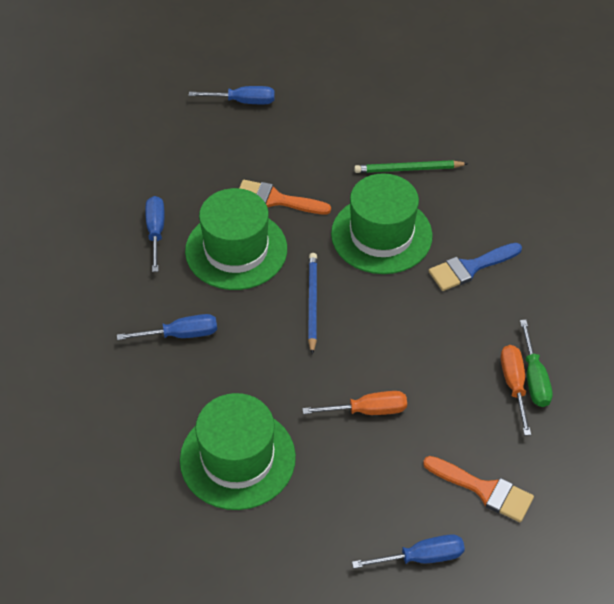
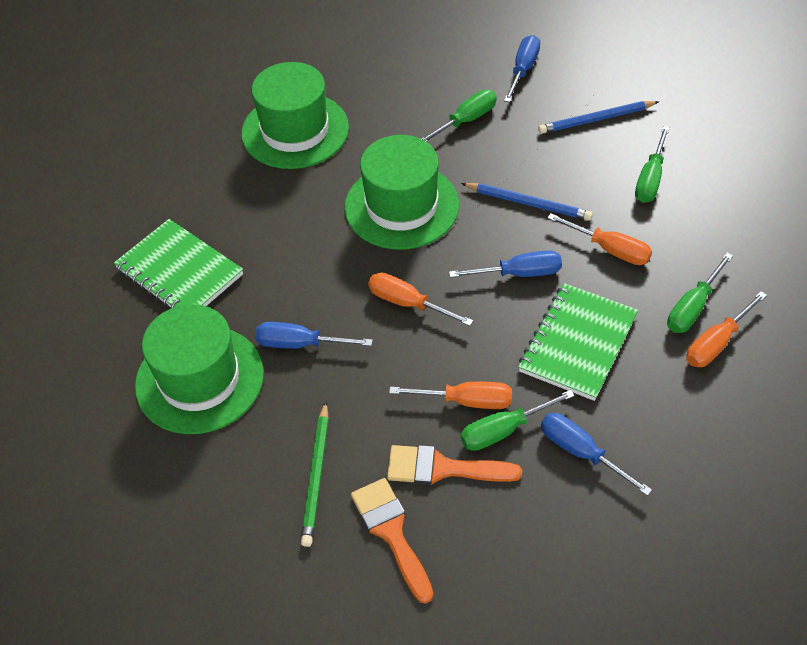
blue brush: [429,243,522,291] = 1 -> none = 0
blue pencil: [308,253,317,355] = 1 -> [461,183,593,221] [538,101,659,134] = 2
green notebook: none = 0 -> [114,219,243,308] [518,283,638,401] = 2
green screwdriver: [520,320,553,407] = 1 -> [422,90,497,142] [460,390,575,451] [635,126,670,203] [667,253,733,333] = 4
orange screwdriver: [302,391,407,415] [501,345,531,436] = 2 -> [368,273,473,326] [389,382,512,409] [547,213,652,265] [686,291,767,367] = 4

